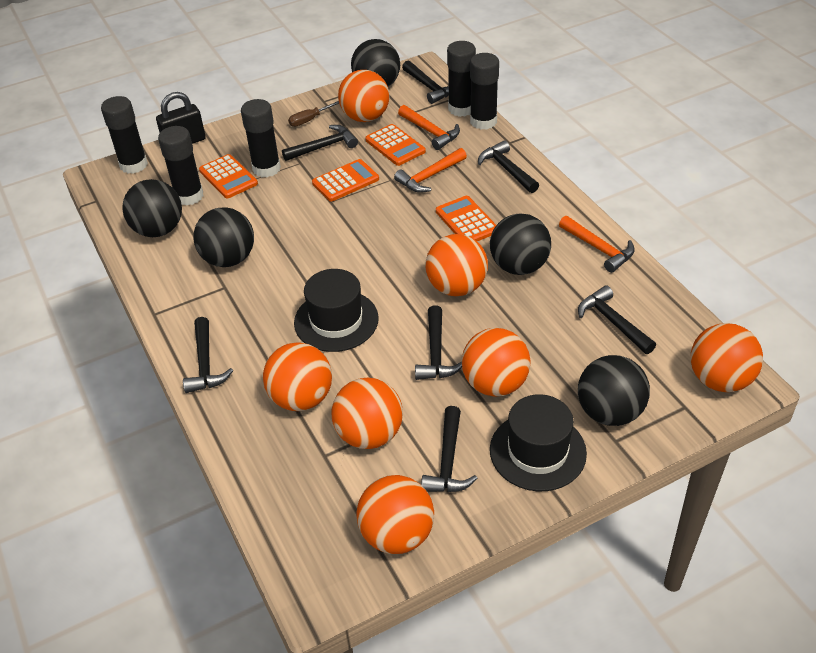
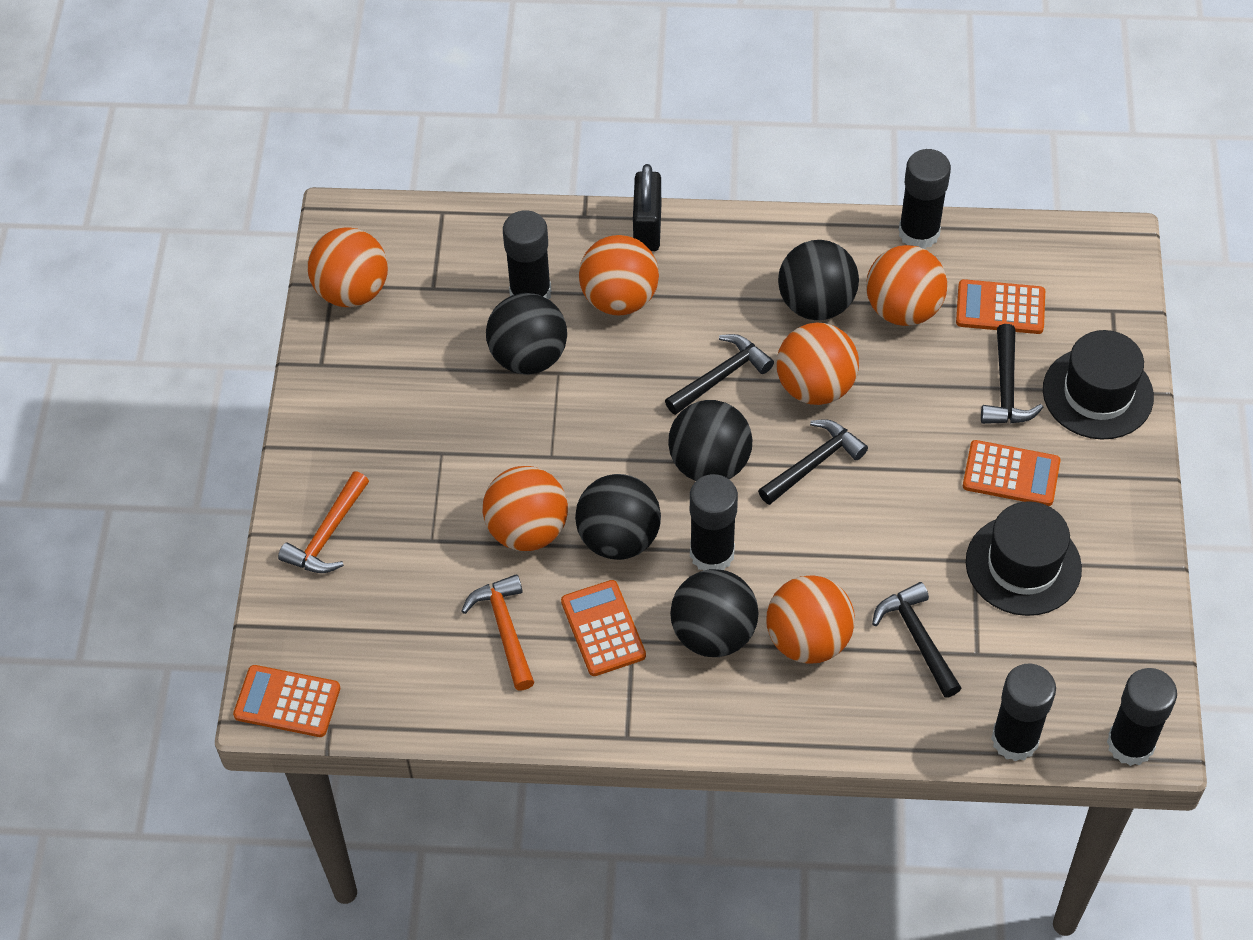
black hammer: [183,317,233,393] [282,125,358,161] [402,61,449,104] [415,305,462,380] [421,406,478,492] [478,140,539,193] [578,285,656,354] = 7 -> [665,334,774,415] [758,419,868,505] [872,582,962,698] [981,324,1044,424] = 4
brown screwdriver: [288,101,339,127] = 1 -> none = 0
orange ball: [263,342,332,411] [331,377,403,449] [338,70,390,122] [357,475,434,554] [426,234,488,296] [462,328,530,397] [691,323,763,392] = 7 -> [308,227,388,307] [483,466,568,551] [579,235,659,315] [766,575,855,664] [777,322,859,405] [866,245,947,326] = 6
orange hammer: [394,148,467,193] [398,105,460,150] [559,216,635,273] = 3 -> [278,471,369,573] [461,574,534,691] = 2

